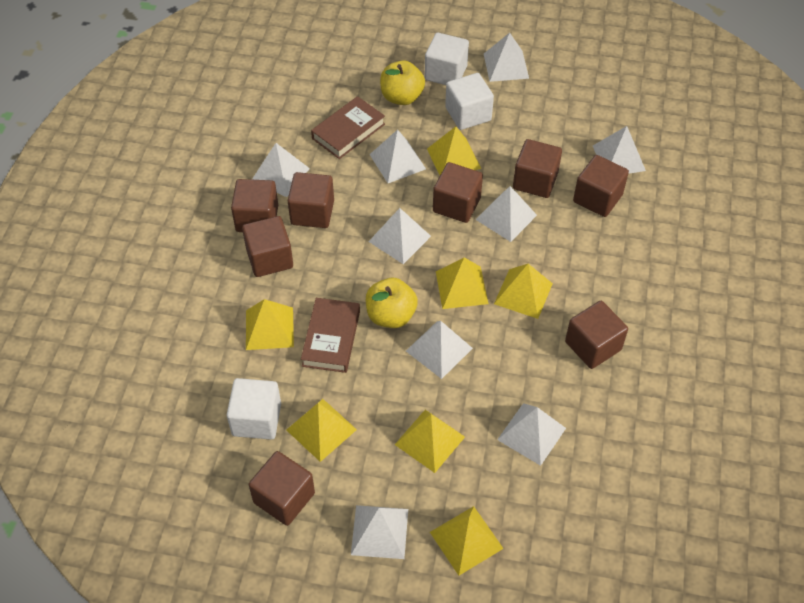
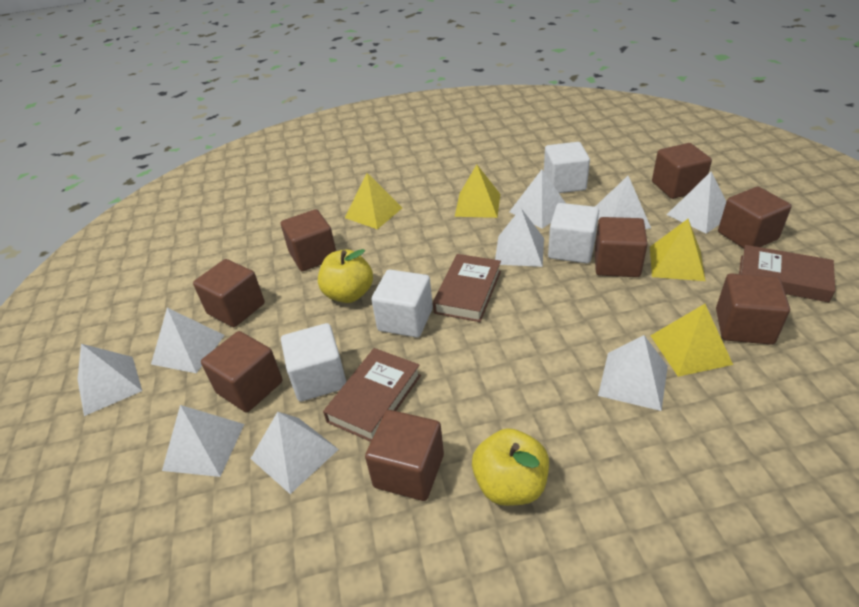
brown book: [301,298,360,373] [311,96,385,159] = 2 -> [323,348,421,442] [433,254,501,322] [739,245,835,303] = 3
white cube: [227,378,281,440] [424,33,469,85] [445,73,494,130] = 3 -> [281,323,346,402] [371,270,433,338] [544,142,590,193] [548,203,599,263] = 4
yellow pyramid: [246,299,294,350] [287,399,357,462] [395,410,465,473] [427,126,482,175] [430,506,504,575] [436,257,488,309] [494,264,553,319] = 7 -> [345,173,402,229] [455,165,500,218] [650,219,706,281] [650,304,733,377] = 4

